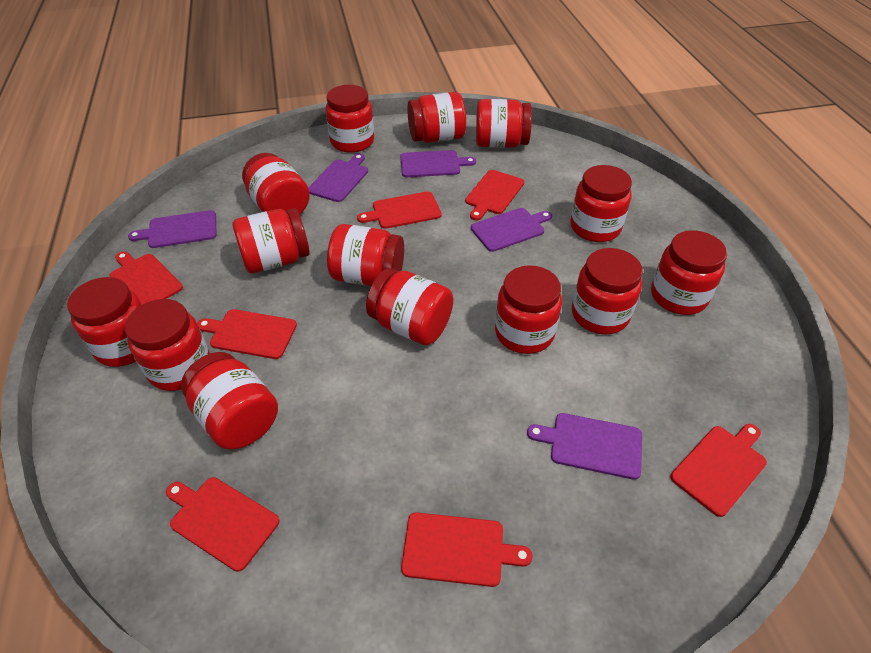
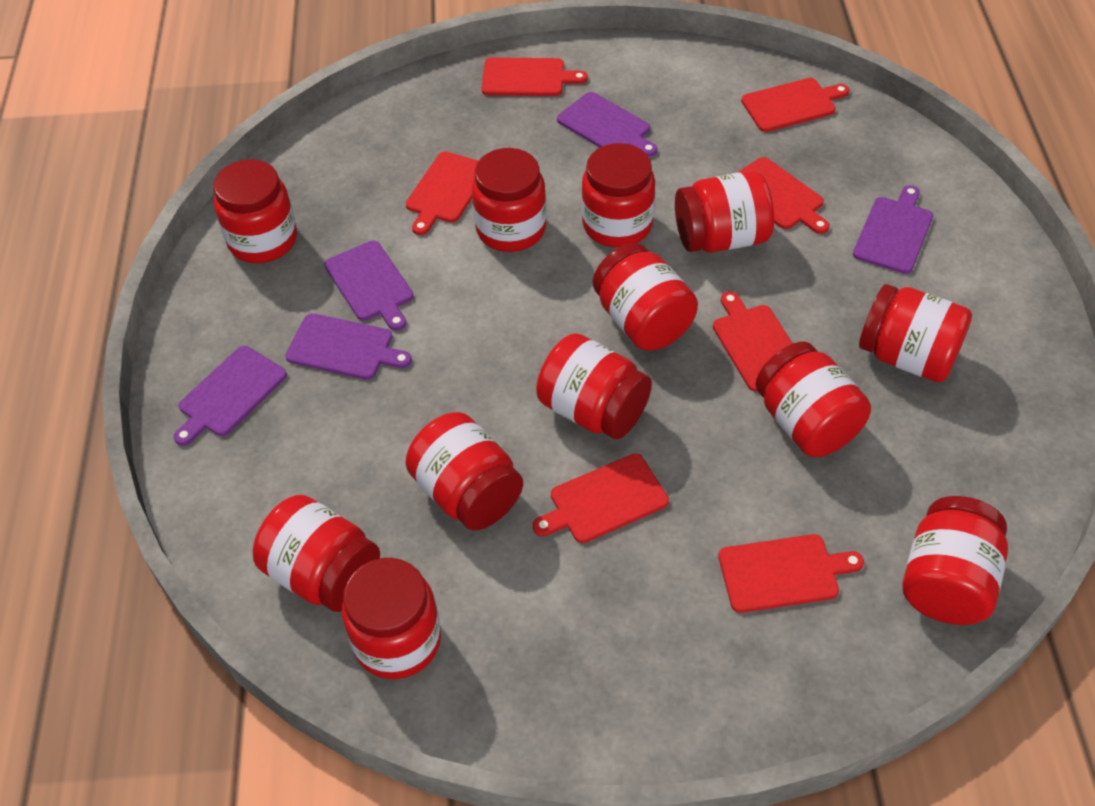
red jar: [67,277,142,367] [125,299,210,391] [181,352,278,450] [233,208,310,273] [242,153,310,214] [326,85,374,153] [327,224,404,286] [366,268,453,345] [407,92,466,143] [476,99,532,148] [495,265,562,354] [570,165,632,242] [572,248,643,335] [651,230,727,315] = 14 -> [213,159,297,263] [253,495,380,612] [342,558,441,679] [405,412,523,530] [472,148,546,252] [536,333,652,439] [582,143,655,247] [593,243,698,351] [675,171,774,253] [755,341,871,457] [859,284,972,382] [902,496,1008,625] = 12

